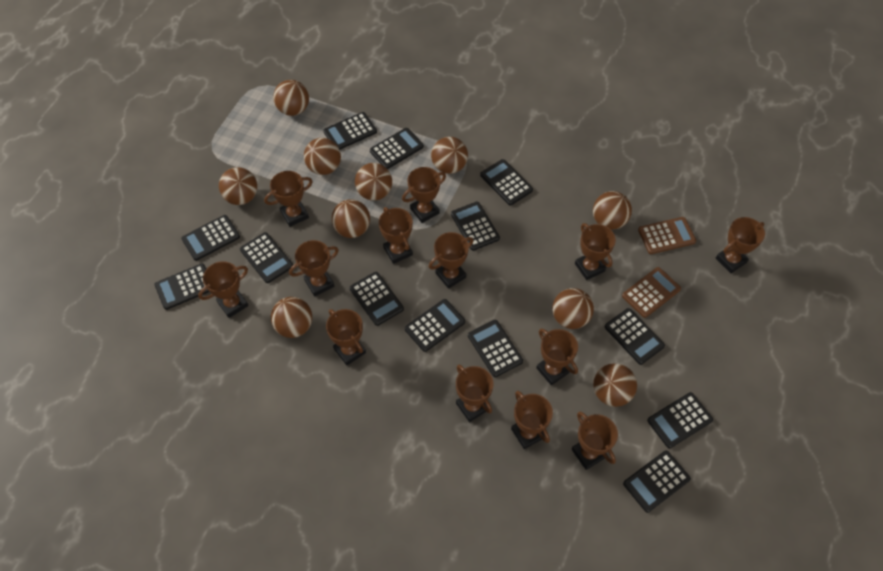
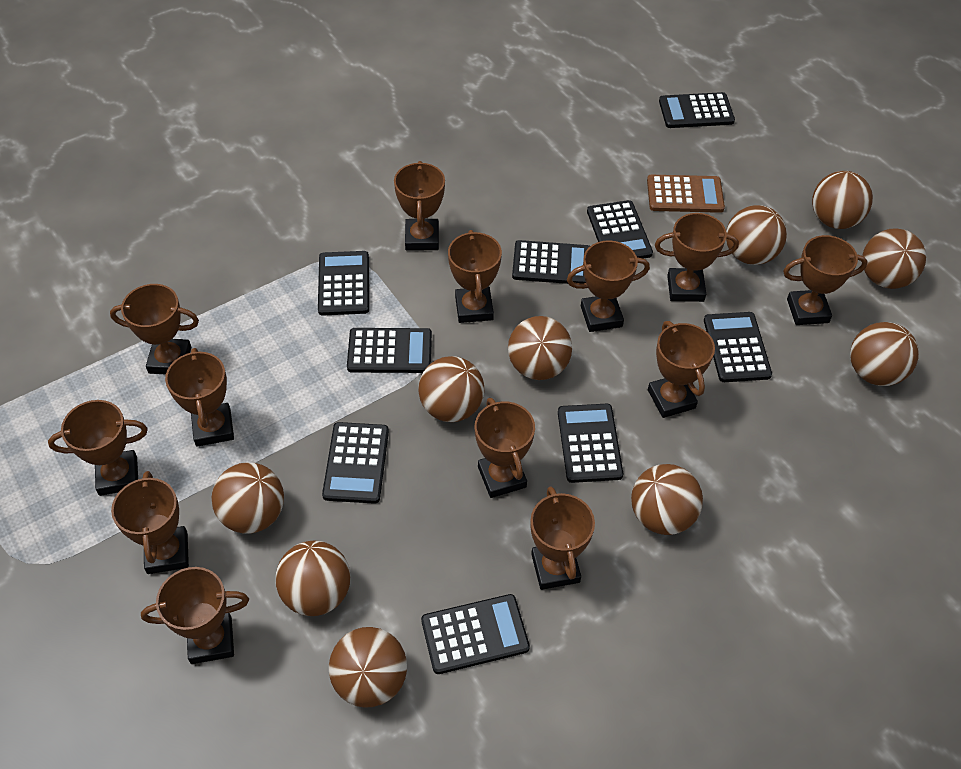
black calculator: [154,264,209,310] [181,215,240,261] [240,232,293,283] [323,112,377,150] [350,272,404,326] [370,128,424,169] [405,299,465,352] [451,202,500,251] [468,320,523,377] [480,159,533,206] [605,308,665,365] [623,451,691,513] [647,392,713,448] = 13 -> [318,251,369,316] [322,422,389,504] [347,328,432,373] [421,594,530,674] [512,240,590,284] [558,404,623,483] [587,200,653,259] [659,92,735,128] [704,312,772,382] = 9
brown calculator: [622,267,681,318] [638,217,696,254] = 2 -> [647,175,725,213] = 1

